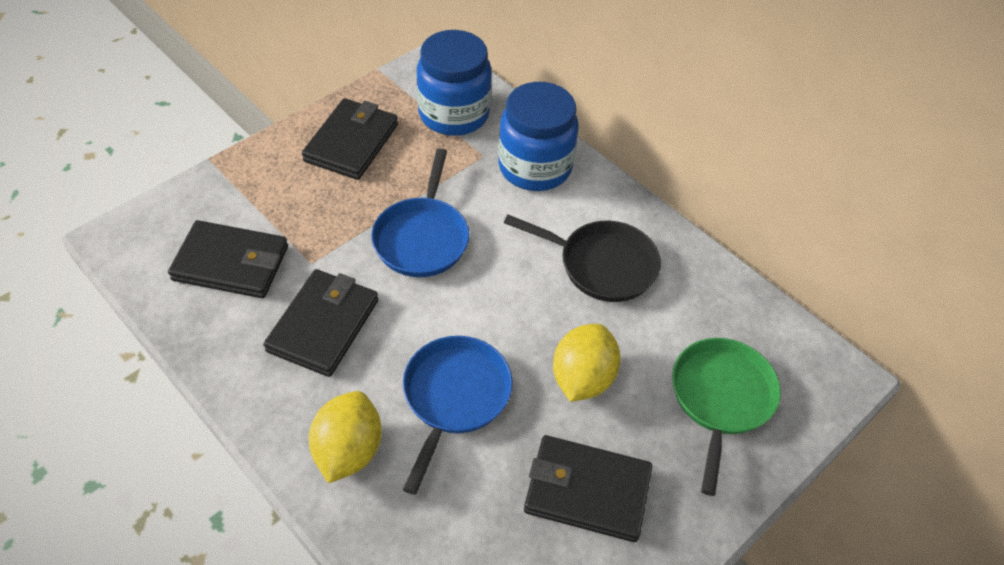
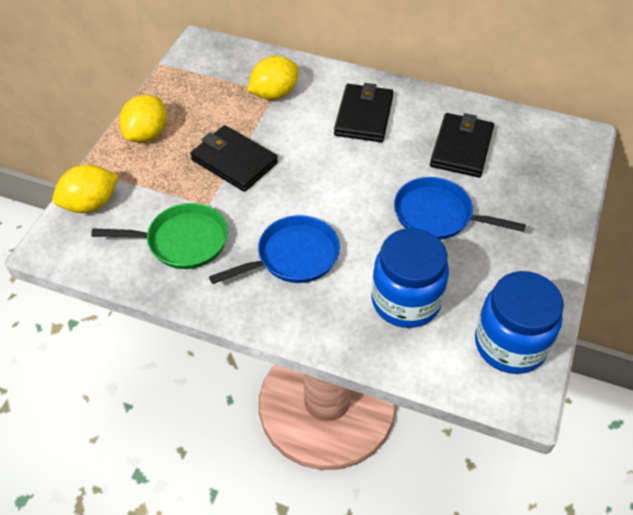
black pan: [504,215,661,302] = 1 -> none = 0
black wallet: [168,220,288,298] [264,269,378,377] [302,98,398,180] [524,435,652,542] = 4 -> [190,125,278,192] [334,83,394,142] [430,113,494,178] = 3
yellow lemon: [309,391,382,483] [553,324,621,402] = 2 -> [52,165,119,213] [119,95,167,142] [247,56,298,100] = 3

